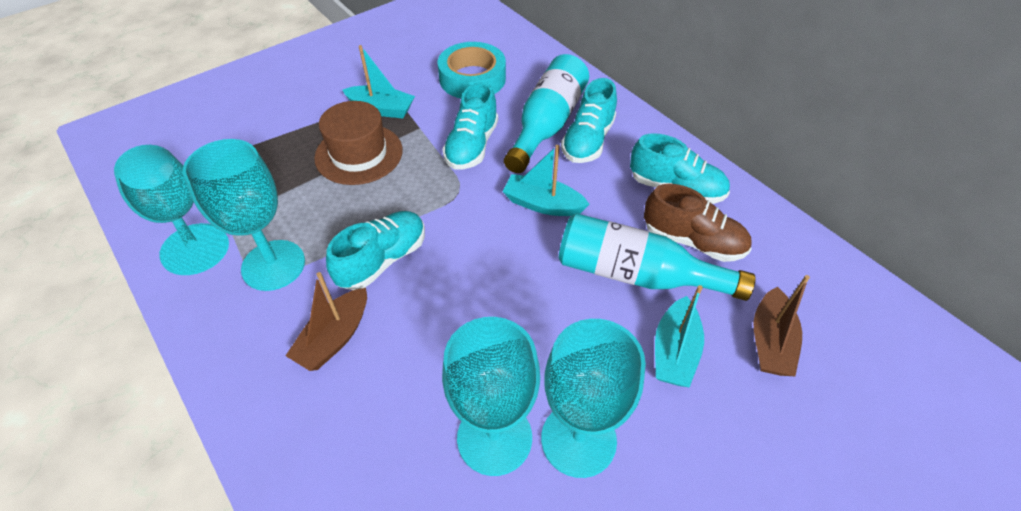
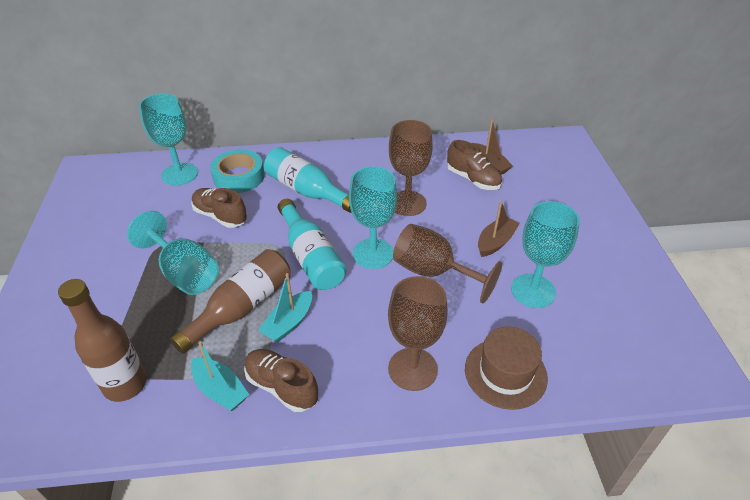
brown bottle: none = 0 -> [58,279,147,402] [170,249,291,354] = 2
brown goblet: none = 0 -> [388,276,448,391] [389,120,433,216] [393,224,502,303] = 3
brown shoe: [644,184,751,262] = 1 -> [191,188,247,228] [244,349,318,412] [447,140,502,190] = 3
turquoise boat: [342,45,415,118] [503,145,589,216] [655,285,704,387] = 3 -> [191,341,249,411] [258,273,312,343] = 2
turquoise shoe: [326,211,425,290] [442,82,498,170] [561,78,617,163] [630,133,730,204] = 4 -> none = 0

